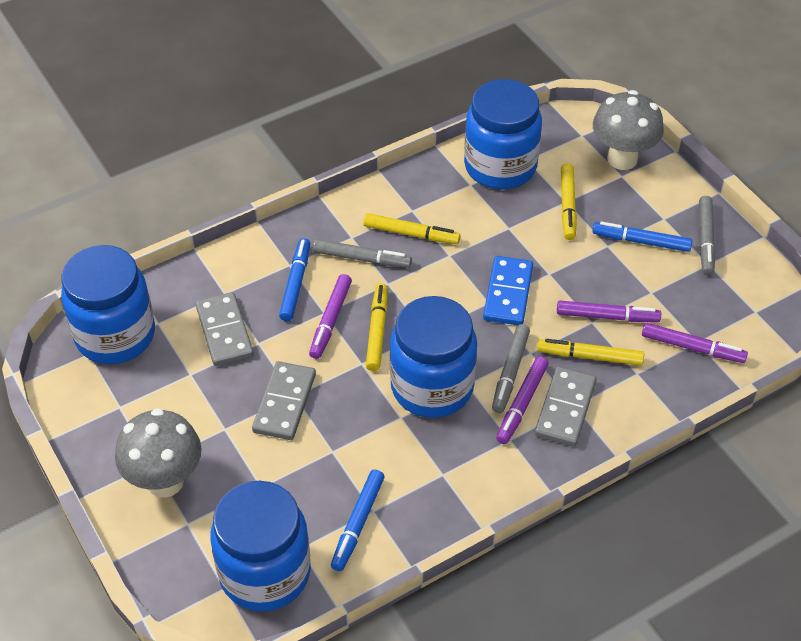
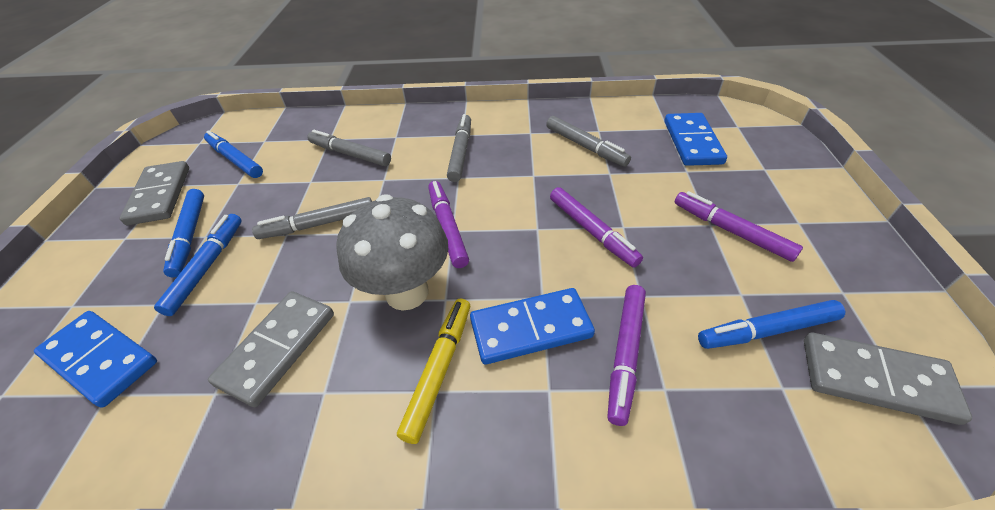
blue domino: [483,256,533,325] = 1 -> [34,311,157,408] [470,288,595,365] [665,113,727,166] = 3
blue jar: [61,245,155,364] [210,481,311,612] [390,296,477,418] [464,79,542,189] = 4 -> none = 0
blue marker: [279,238,310,321] [331,470,385,571] [592,221,692,252] = 3 -> [154,214,242,316] [163,189,204,277] [204,131,263,178] [698,300,845,349] = 4
grey marker: [313,239,412,268] [492,324,530,413] [699,196,716,275] = 3 -> [252,197,372,239] [307,130,391,166] [447,114,471,182] [546,116,631,167] = 4
grey mushroom: [115,408,202,498] [593,90,664,170] = 2 -> [337,194,448,311] = 1
yellow marker: [363,213,460,244] [366,283,388,371] [537,339,644,366] [561,163,577,240] = 4 -> [397,299,470,444] = 1

